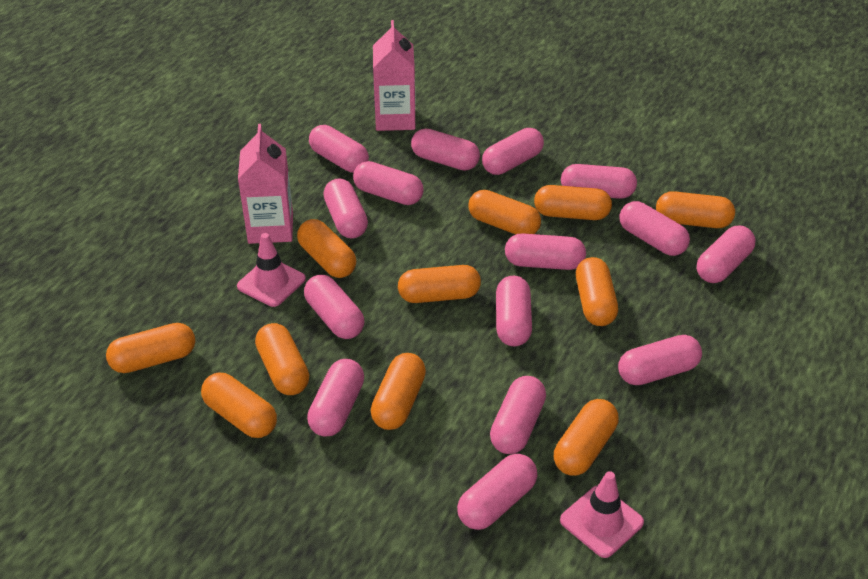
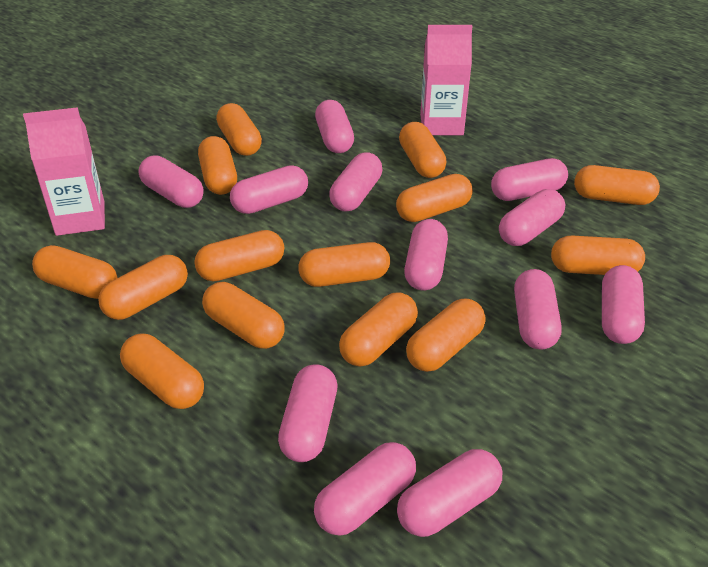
orange capsule: [106,323,195,373] [201,373,277,438] [255,323,309,395] [297,219,356,278] [371,353,426,430] [398,265,481,303] [468,190,541,235] [534,185,612,220] [554,399,619,476] [576,257,618,326] [656,191,735,228] = 11 -> [32,245,117,299] [98,255,188,320] [120,333,204,409] [194,230,284,281] [198,136,237,195] [202,282,285,349] [216,103,262,156] [298,242,390,287] [339,292,418,367] [396,174,473,222] [399,122,446,178] [406,298,486,372] [551,235,645,275] [574,165,660,205] = 14
pink capsule: [304,275,364,339] [307,359,364,437] [309,125,369,173] [323,178,368,239] [353,161,423,205] [411,128,480,171] [457,454,537,530] [482,128,544,175] [490,376,546,454] [496,276,532,346] [505,233,586,270] [561,164,637,199] [618,335,702,385] [619,201,690,256] [697,226,756,283] = 15 -> [138,155,204,208] [230,165,308,214] [278,364,337,462] [314,442,416,536] [315,100,354,153] [329,152,382,212] [397,449,502,537] [404,219,448,290] [491,158,568,201] [499,189,565,246] [514,269,562,350] [602,265,645,344] = 12
pink traffic cone: [237,233,306,307] [560,471,644,558] = 2 -> none = 0

